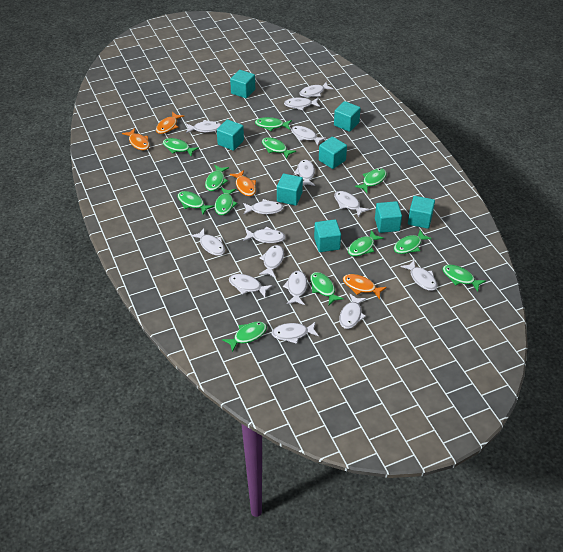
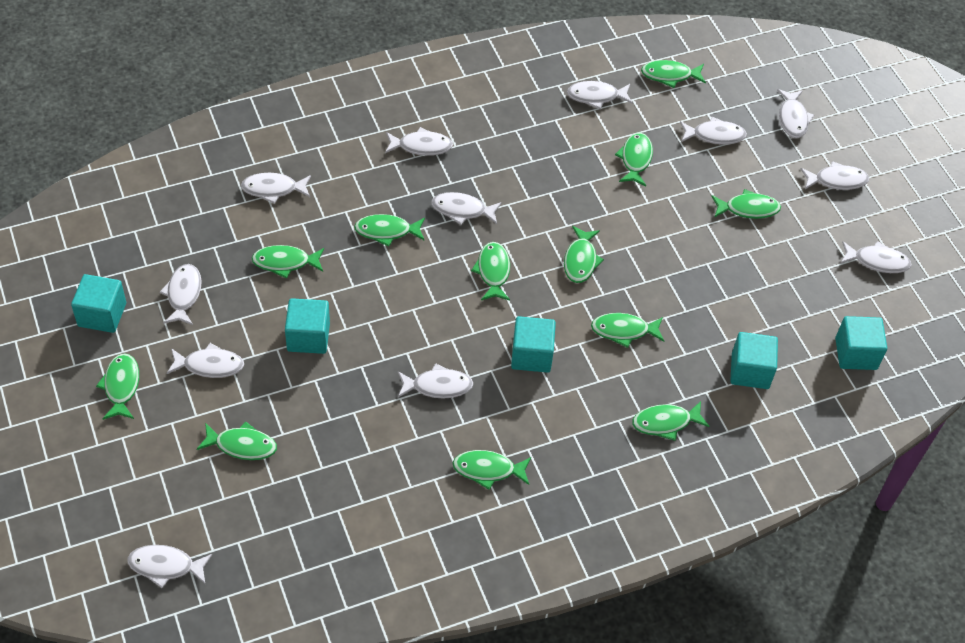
orange fish: [122,128,150,151] [156,112,184,134] [230,170,256,196] [343,274,387,299] = 4 -> none = 0
turquoise cube: [217,119,244,151] [230,70,255,98] [277,173,303,206] [314,219,341,252] [319,137,347,169] [334,101,361,132] [375,201,402,233] [408,196,435,229] = 8 -> [71,274,126,333] [285,298,330,354] [511,316,556,373] [730,332,778,389] [835,316,887,370] = 5
white fish: [186,120,222,133] [191,228,225,256] [229,274,273,297] [243,199,284,215] [243,227,286,243] [259,245,284,278] [272,321,319,344] [283,271,307,305] [284,97,320,110] [291,126,326,146] [294,160,315,186] [299,82,333,97] [334,191,370,217] [339,294,367,329] [401,260,437,291] = 15 -> [128,545,213,588] [160,264,201,325] [166,343,244,378] [241,173,311,204] [385,127,453,156] [398,363,473,399] [431,192,502,225] [567,81,633,109] [680,117,747,145] [777,89,814,138] [800,161,869,190] [840,241,912,273] = 12

